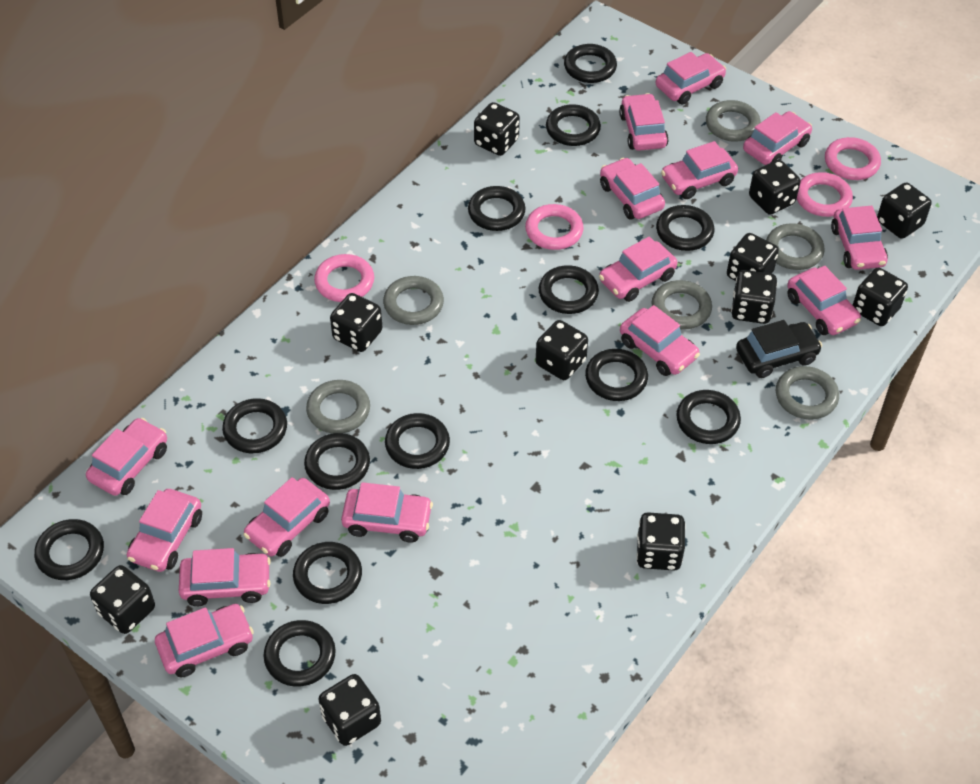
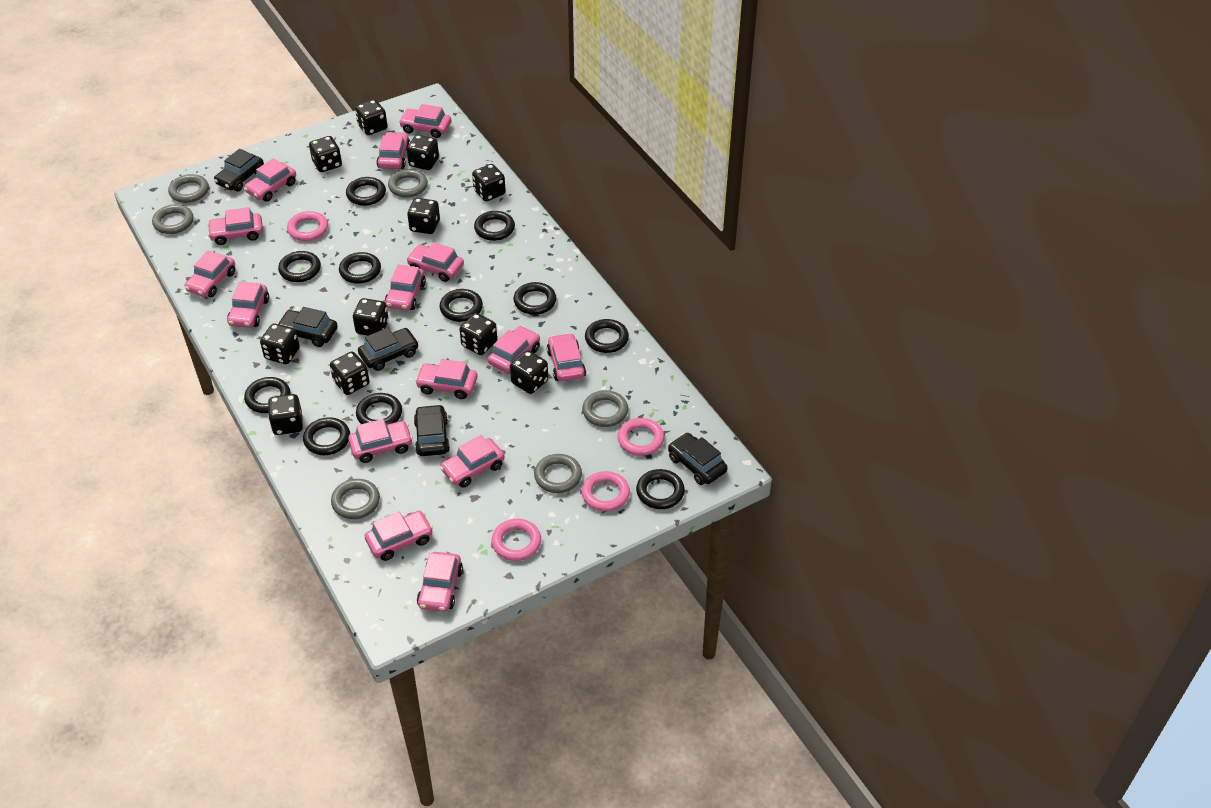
black car: [736,320,822,378] = 1 -> [214,149,264,191] [277,307,338,347] [358,328,419,371] [414,404,450,456] [668,433,728,485] = 5
black ring: [34,519,104,580] [222,398,287,453] [264,620,336,687] [293,542,362,604] [304,433,370,490] [385,413,450,469] [468,186,525,231] [539,265,599,314] [546,104,601,146] [564,44,617,83] [585,349,648,401] [656,205,714,251] [676,390,741,444] = 13 -> [244,377,291,413] [278,251,321,282] [303,417,350,455] [339,252,381,284] [346,177,386,206] [356,393,402,425] [440,289,483,322] [474,211,515,241] [513,282,556,315] [585,319,629,353] [636,469,685,509] = 11

